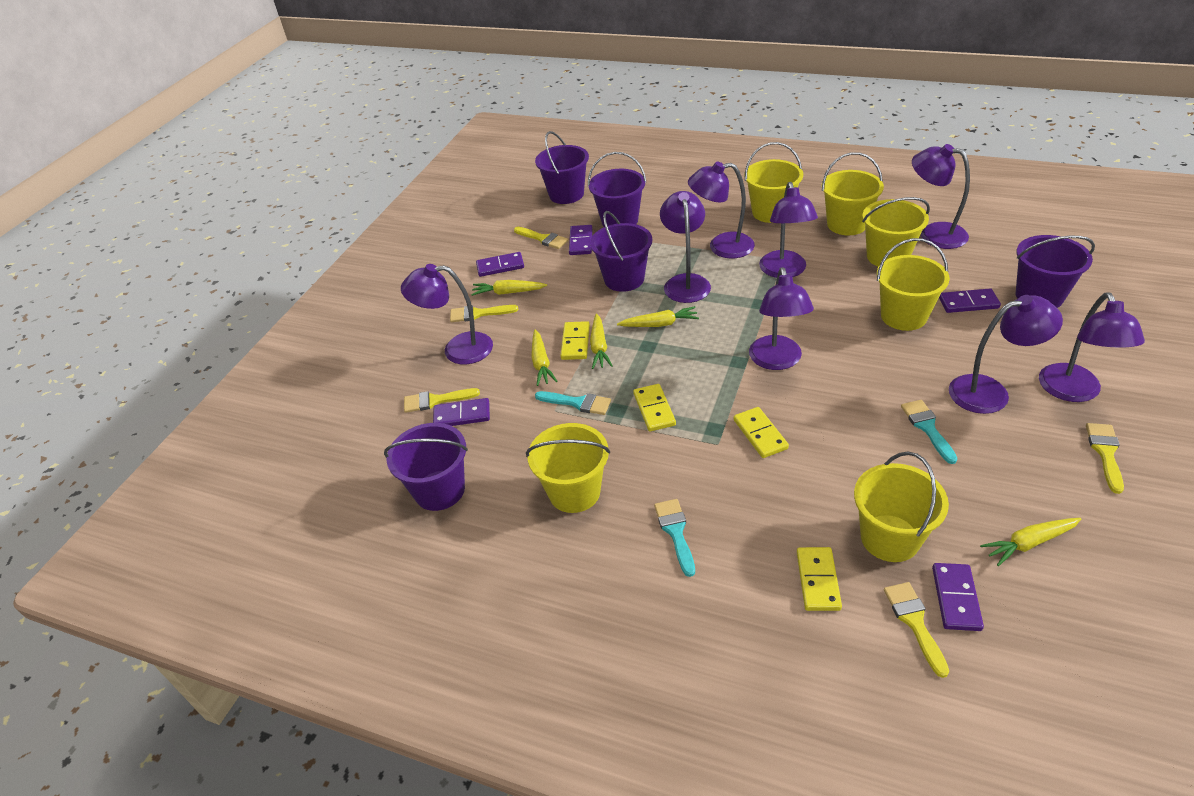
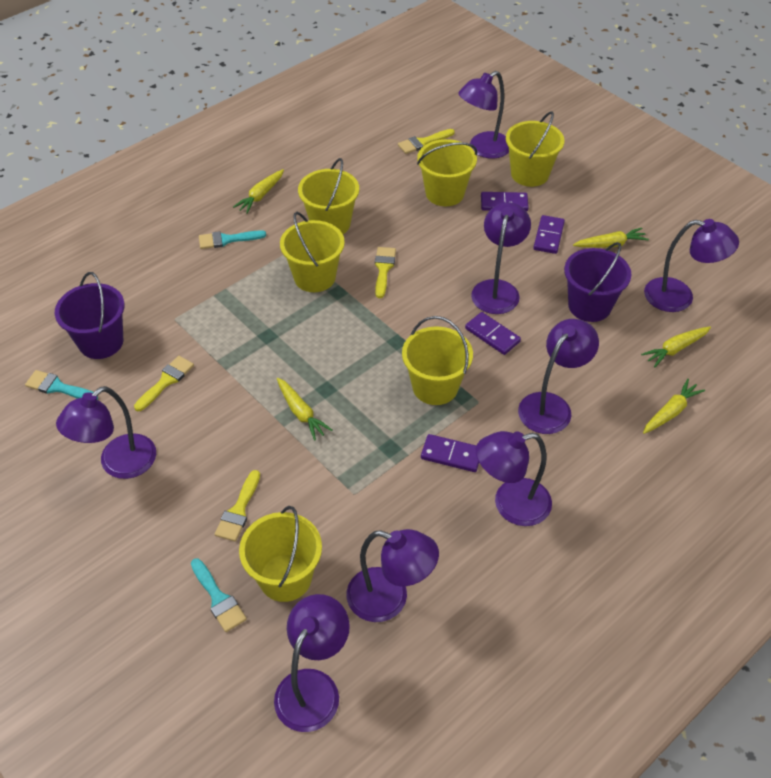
purple bucket: [384,423,468,511] [535,131,589,204] [588,152,646,227] [590,211,652,292] [1016,235,1095,308] = 5 -> [55,272,124,359] [564,242,631,322] = 2
purple domino: [433,398,490,426] [476,252,524,277] [569,225,593,255] [932,563,984,631] [939,288,1001,313] = 5 -> [421,434,479,472] [465,312,521,355] [481,192,529,211] [533,215,565,254] = 4
yellow brush: [404,388,480,413] [450,305,518,322] [514,227,568,249] [884,582,949,678] [1086,423,1124,494] = 5 -> [134,356,194,411] [215,470,260,542] [375,247,396,298] [398,129,455,154] = 4
yellow domino: [560,321,590,360] [633,384,676,431] [734,407,789,458] [797,547,842,611] = 4 -> none = 0

